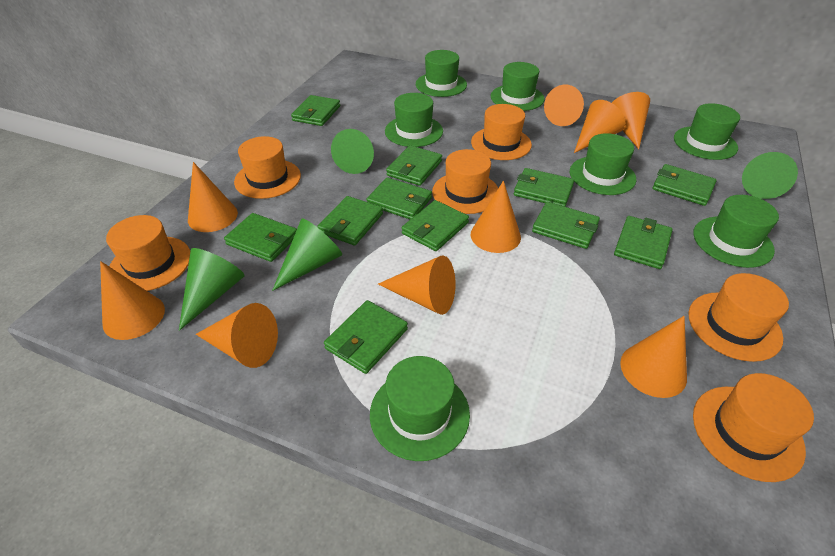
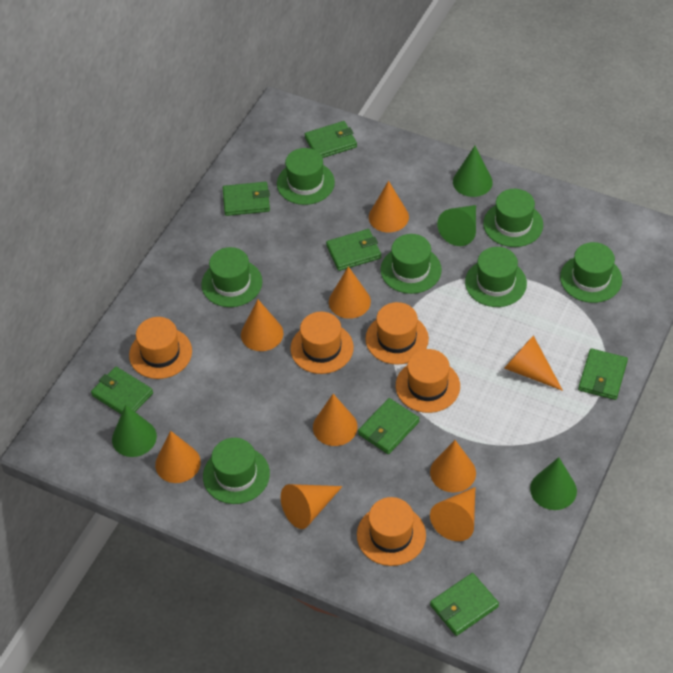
green wallet: [224,213,297,262] [291,95,340,126] [317,196,383,245] [324,300,408,374] [367,177,432,220] [386,145,442,186] [402,200,469,251] [514,168,574,207] [532,202,600,249] [614,216,673,269] [652,164,717,206] = 11 -> [91,367,153,414] [223,182,270,216] [305,121,357,158] [326,229,381,271] [358,398,419,454] [430,573,499,636] [578,348,628,400] = 7
orange hat: [106,215,190,291] [234,136,301,199] [432,149,498,214] [471,104,532,160] [688,273,789,362] [693,373,814,482] = 6 -> [129,317,192,379] [290,312,354,374] [357,497,426,566] [365,302,429,365] [396,349,460,413] = 5

